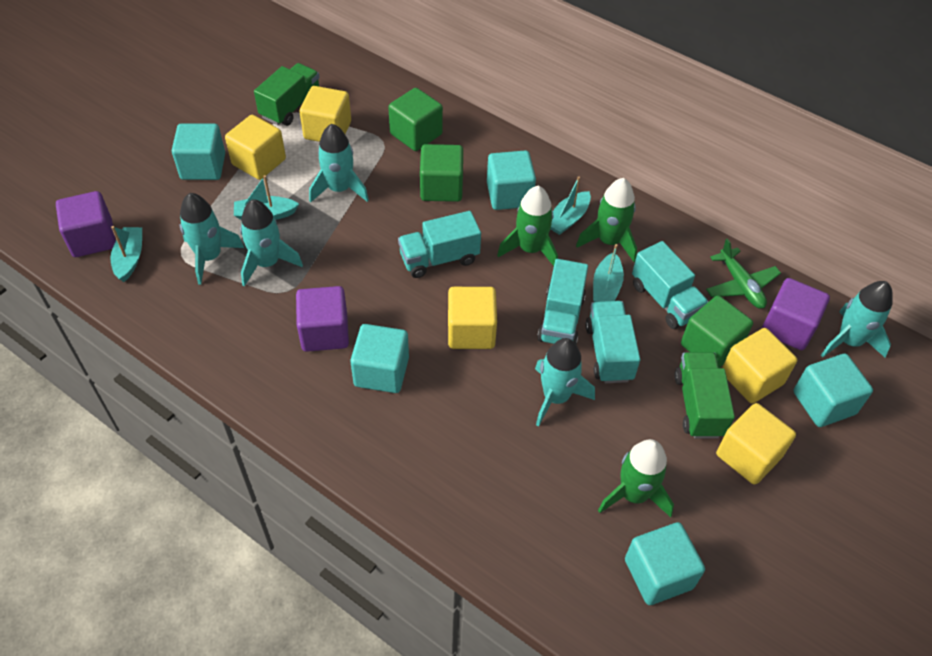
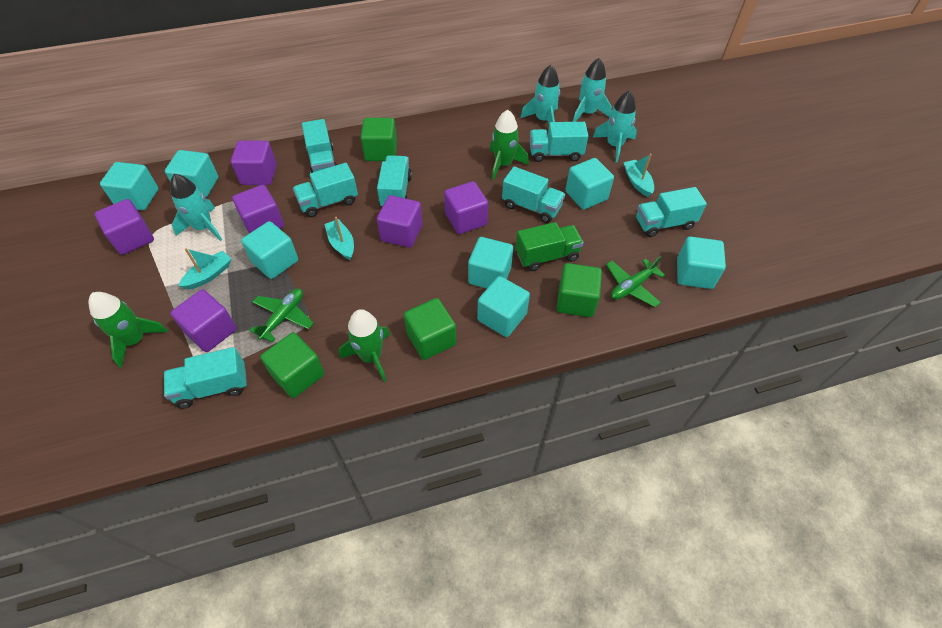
green cube: [388,88,443,151] [420,144,463,202] [681,296,753,368] = 3 -> [260,332,324,398] [361,118,397,161] [404,298,456,360] [557,263,602,317] = 4
green plane: [706,238,781,309] = 1 -> [249,288,314,342] [606,256,665,307] = 2
green truck: [254,63,320,126] [674,352,735,438] = 2 -> [516,222,584,271] = 1
purple cube: [56,191,116,257] [296,286,349,352] [761,278,830,350] = 3 -> [95,199,154,255] [171,290,237,352] [231,140,277,185] [232,185,284,233] [377,195,422,248] [444,181,488,234] = 6
turquoise boat: [111,226,142,282] [234,175,299,220] [550,176,591,235] [593,244,624,302] = 4 -> [179,248,231,289] [324,217,354,260] [624,154,654,197] = 3
turquoise cube: [172,123,225,180] [350,324,409,393] [487,150,536,210] [625,522,705,605] [793,354,873,427] = 5 -> [100,162,159,210] [165,150,218,198] [241,221,298,279] [468,237,513,289] [477,276,530,337] [565,158,614,210] [677,236,726,289] = 7
turquoise rocket: [180,193,244,285] [240,199,303,287] [309,124,369,203] [535,338,595,427] [821,281,893,358] = 5 -> [170,174,222,241] [520,65,560,124] [573,58,612,122] [593,90,637,162] = 4
turquoise truck: [398,211,481,278] [537,259,588,344] [585,301,640,383] [632,241,709,329] = 4 -> [164,347,247,409] [293,163,358,217] [302,119,337,173] [377,155,412,207] [502,166,565,223] [530,122,588,162] [636,187,707,237] = 7
yellow cube: [225,115,286,180] [299,86,351,142] [448,287,497,349] [716,403,796,485] [722,328,797,404] = 5 -> none = 0

